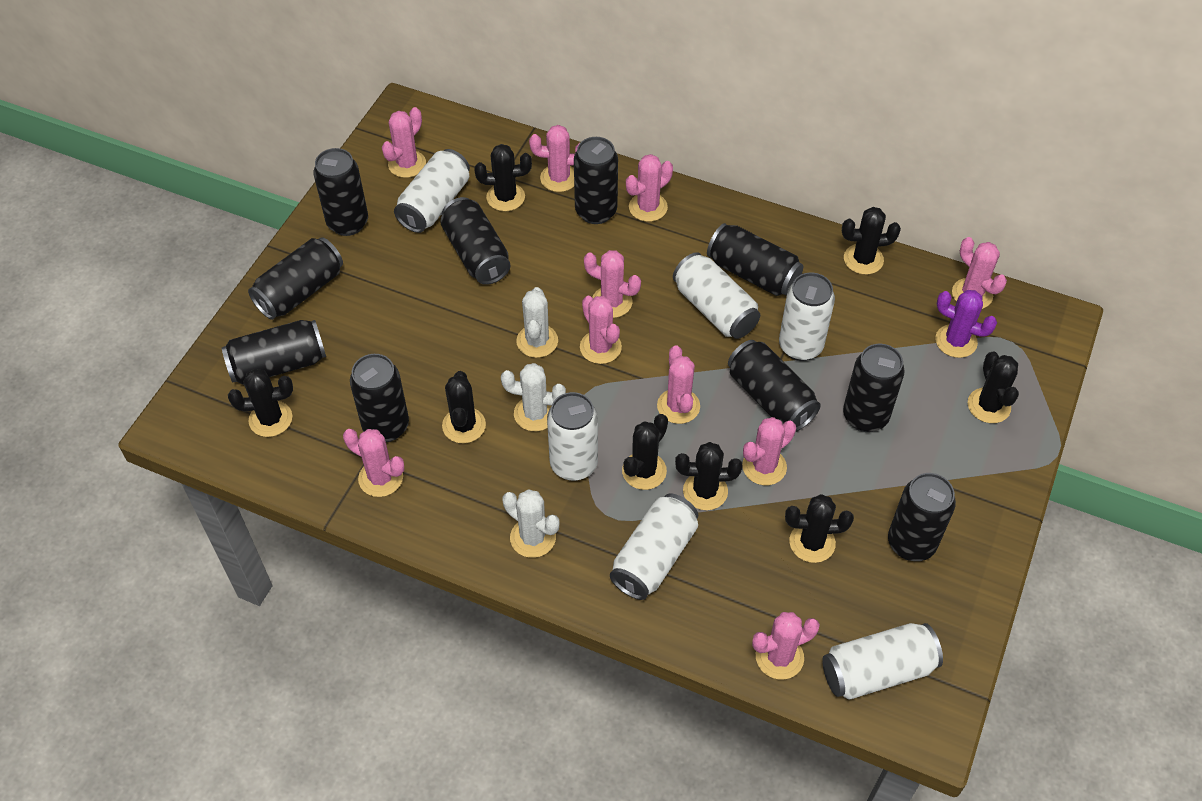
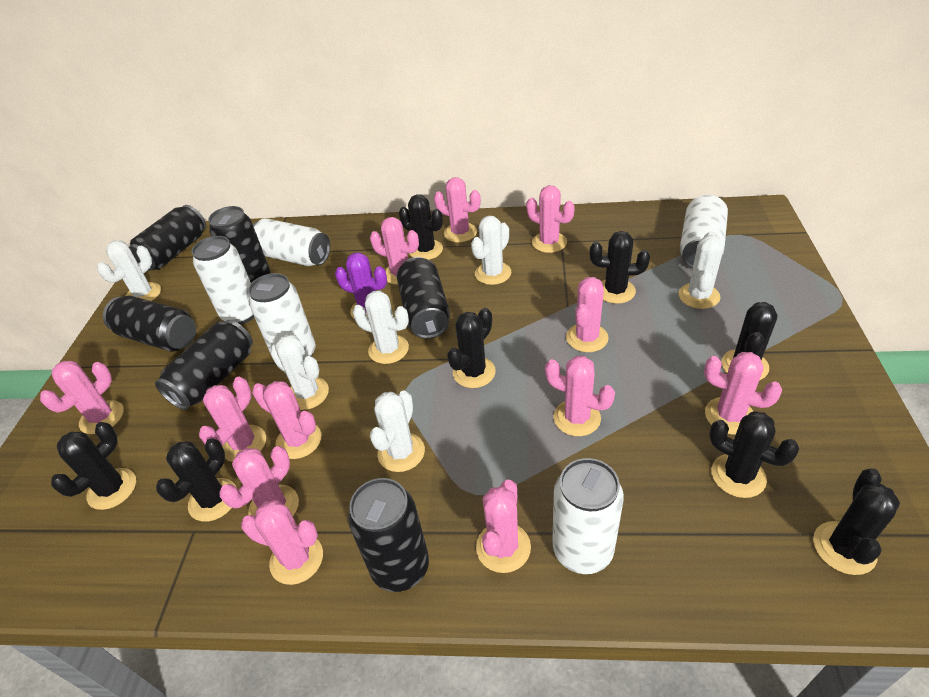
black can: [222,320,326,385] [248,237,343,320] [314,148,368,236] [350,354,409,442] [440,197,510,285] [574,137,618,224] [707,223,803,296] [728,340,821,431] [843,344,905,432] [888,473,956,561] = 10 -> [103,296,196,352] [129,205,206,271] [155,320,253,410] [208,206,271,283] [348,478,429,592] [397,257,450,339] = 6
pink cactus: [343,429,404,497] [382,107,426,178] [529,125,580,192] [580,296,622,364] [584,250,641,318] [626,154,673,222] [657,345,700,424] [742,417,796,485] [752,612,820,679] [952,237,1007,309] = 10 -> [40,361,124,434] [199,377,266,462] [219,446,299,516] [241,500,323,585] [252,381,321,459] [370,217,419,285] [434,177,481,243] [476,480,531,573] [526,185,575,253] [545,356,615,436] [566,277,609,352] [704,352,782,435] = 12
white cactus: [501,363,566,431] [503,489,559,558] [516,287,558,358] = 3 -> [97,241,161,301] [270,335,329,410] [353,291,409,364] [370,390,425,472] [471,216,511,285] [678,231,724,309] = 6
white can: [394,149,470,233] [547,392,598,481] [610,494,698,600] [673,252,760,339] [779,273,835,361] [822,623,943,700] = 6 -> [192,236,254,325] [248,273,316,357] [253,218,330,266] [552,458,624,574] [680,195,728,268] = 5

